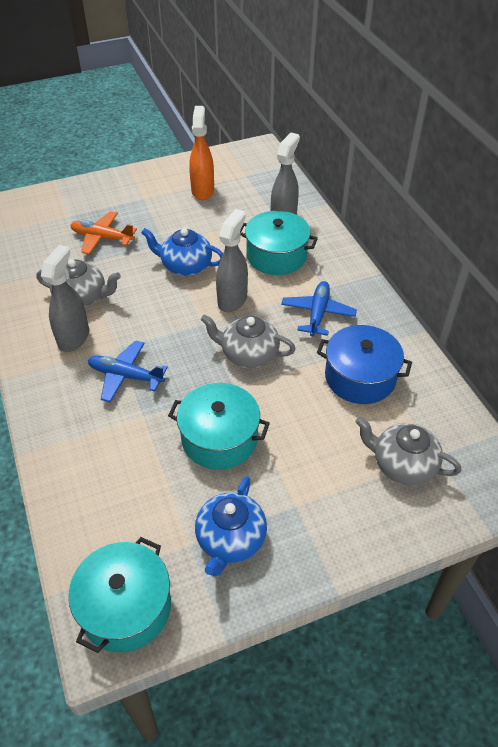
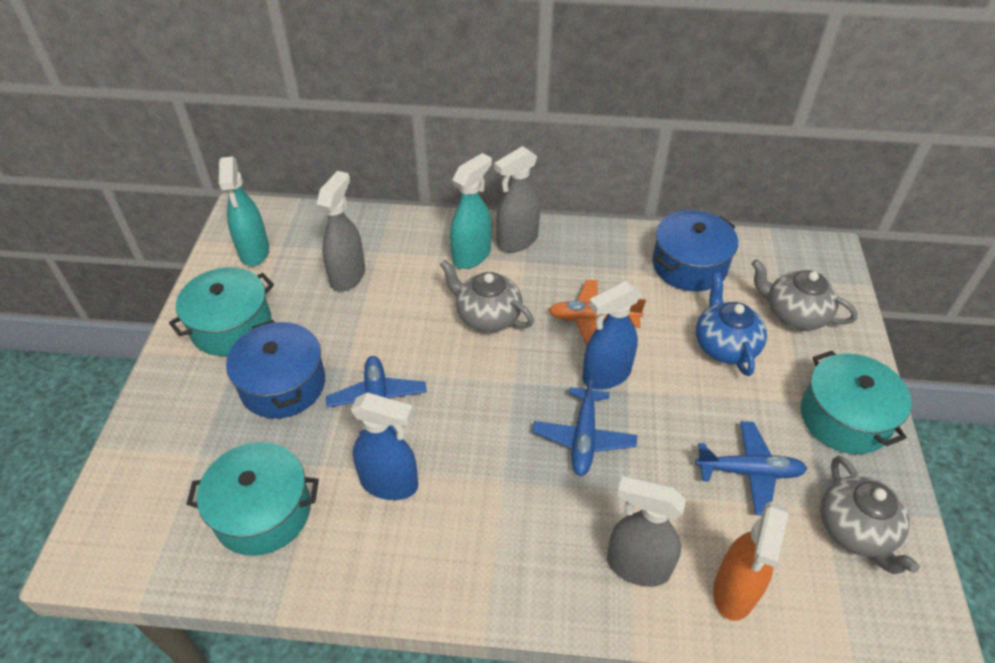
blue plane: [88,340,168,403] [281,281,357,337] = 2 -> [326,356,427,435] [533,374,637,476] [695,421,807,515] = 3
blue pot: [317,325,412,404] = 1 -> [226,320,325,419] [652,210,738,291] = 2
blue spray bottle: none = 0 -> [351,392,418,500] [582,281,641,390] = 2
blue teapot: [141,228,223,276] [195,476,267,576] = 2 -> [696,273,767,376] = 1
turquoise spray bottle: none = 0 -> [219,156,269,266] [450,153,492,269] = 2

